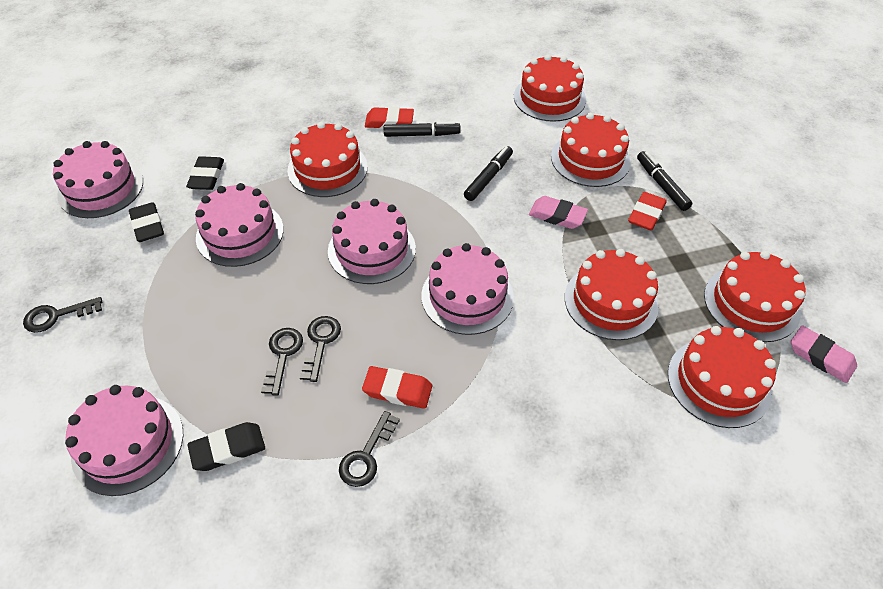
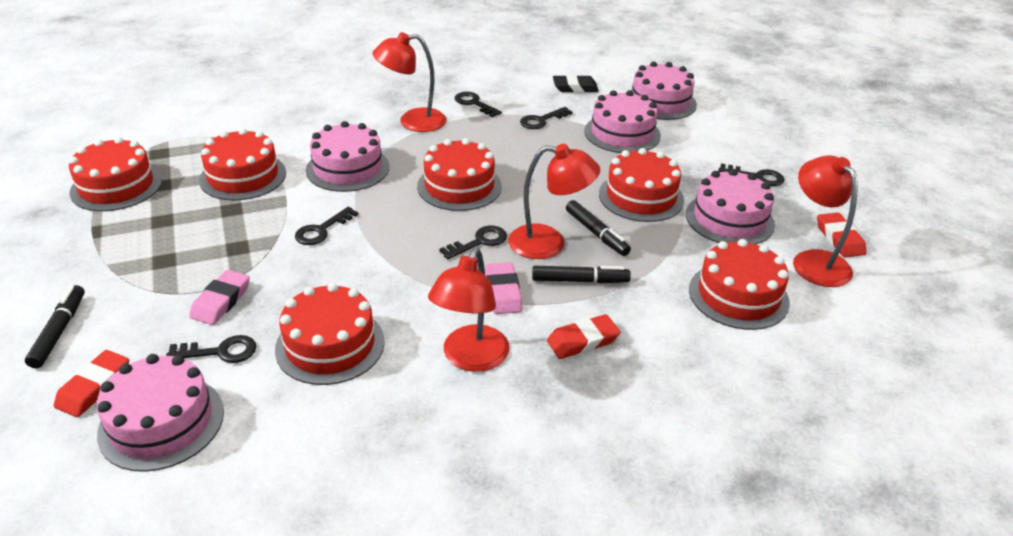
black eraser: [129,202,164,242] [186,156,224,190] [188,422,265,471] = 3 -> [553,75,599,93] = 1
black key: [23,297,102,333] [261,328,303,396] [300,316,341,382] [339,411,400,487] = 4 -> [166,335,257,363] [295,207,358,245] [439,226,507,259] [455,92,502,117] [520,107,573,129] [718,163,785,186] = 6
red lamp: none = 0 -> [372,32,447,132] [428,248,509,372] [508,144,600,259] [793,155,858,287] = 4

